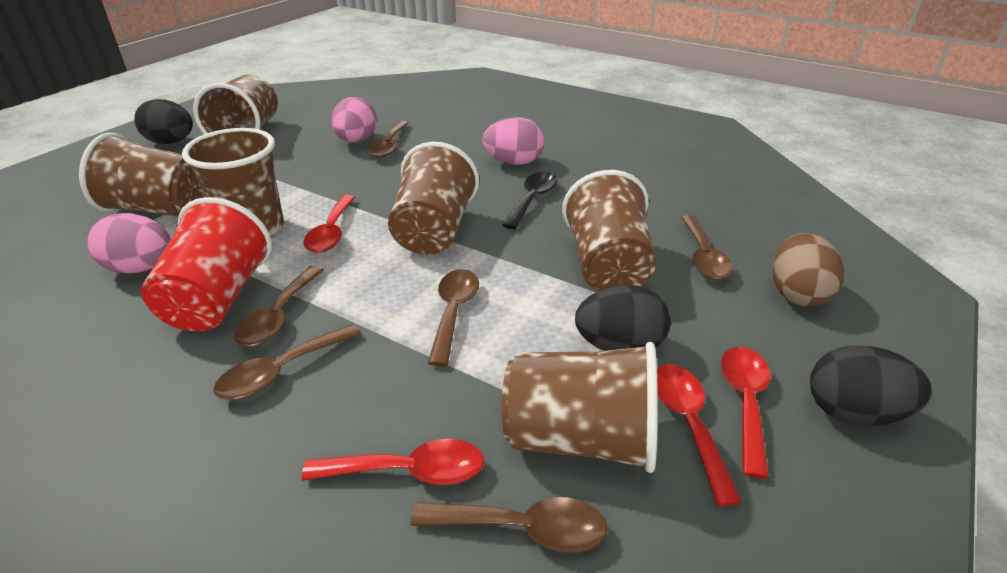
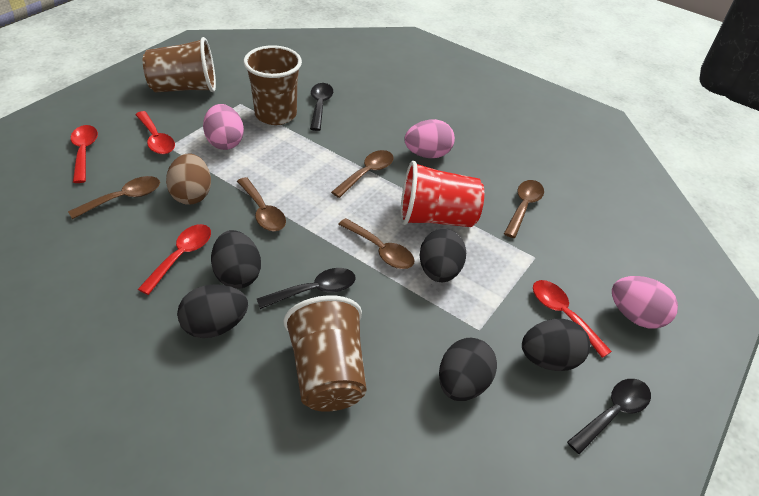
black egg: [134,99,193,144] [575,285,671,351] [810,345,932,427] = 3 -> [177,284,248,338] [211,230,261,289] [420,229,466,282] [439,337,497,401] [522,319,590,371] = 5
black spoon: [502,172,557,229] = 1 -> [257,268,356,309] [310,83,333,131] [567,379,651,454] = 3
brown cup: [79,133,205,217] [182,128,284,237] [193,74,278,134] [388,142,479,255] [502,342,658,473] [562,170,656,291] = 6 -> [143,37,216,92] [244,45,302,125] [284,295,367,412] = 3
brown spoon: [213,324,361,400] [234,266,324,347] [367,121,408,158] [411,497,608,553] [428,269,479,367] [681,215,733,280] = 6 -> [68,176,160,219] [237,177,286,231] [331,150,394,198] [338,218,415,269] [504,180,544,238] = 5

